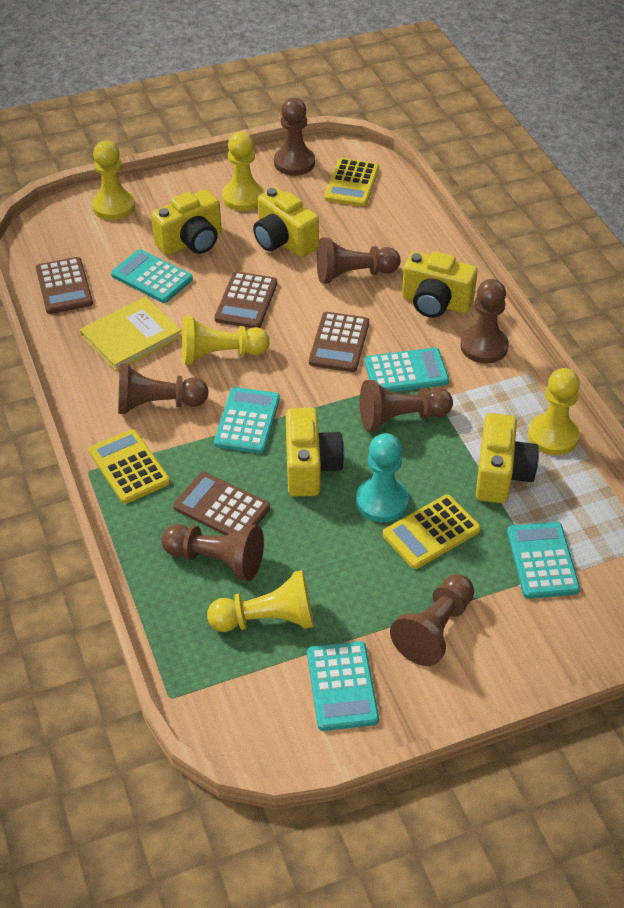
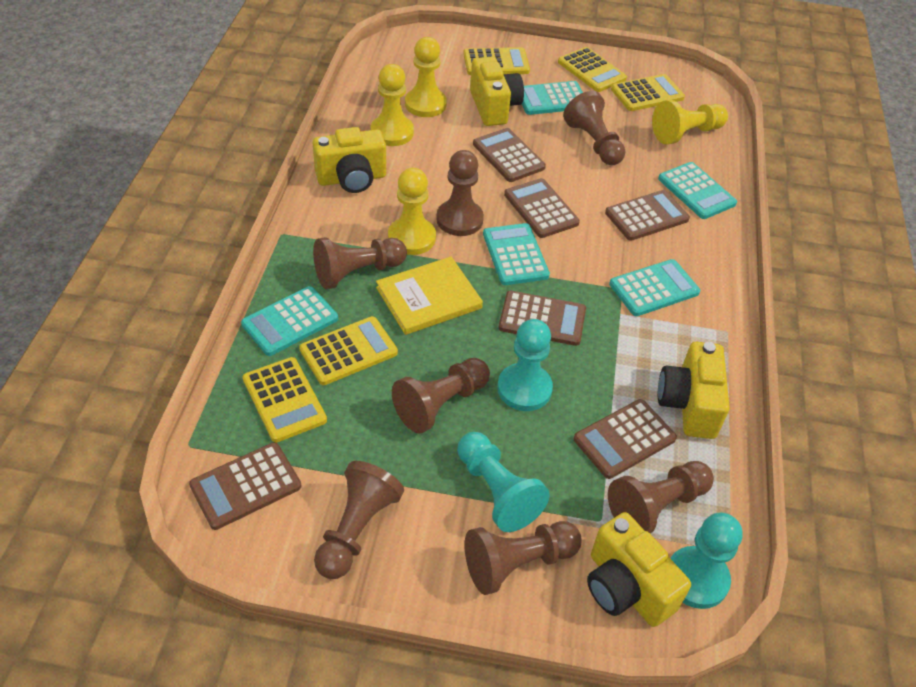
brown calculator: [36,257,93,314] [173,472,270,535] [214,271,277,328] [309,312,369,372] = 4 -> [189,442,301,530] [473,128,546,182] [499,291,586,346] [504,178,580,238] [574,399,677,479] [605,190,690,241] = 6
turquoise pawn: [356,433,409,522] = 1 -> [457,432,550,532] [497,319,553,411] [670,512,743,609] = 3
yellow calculator: [89,429,170,504] [324,158,379,207] [383,495,481,569] = 3 -> [243,357,327,442] [299,316,398,385] [463,47,530,75] [558,47,627,92] [611,74,685,111] = 5
yellow camera: [151,190,221,255] [253,187,319,257] [286,408,344,496] [402,252,478,318] [476,413,539,503] = 5 -> [313,127,386,193] [470,57,524,126] [587,512,691,627] [658,342,730,439] = 4
yellow pawn: [92,141,135,220] [182,316,270,365] [207,570,314,632] [222,132,264,211] [528,368,580,455] = 5 -> [371,64,414,146] [388,168,436,255] [405,37,447,117] [652,100,728,144] = 4

